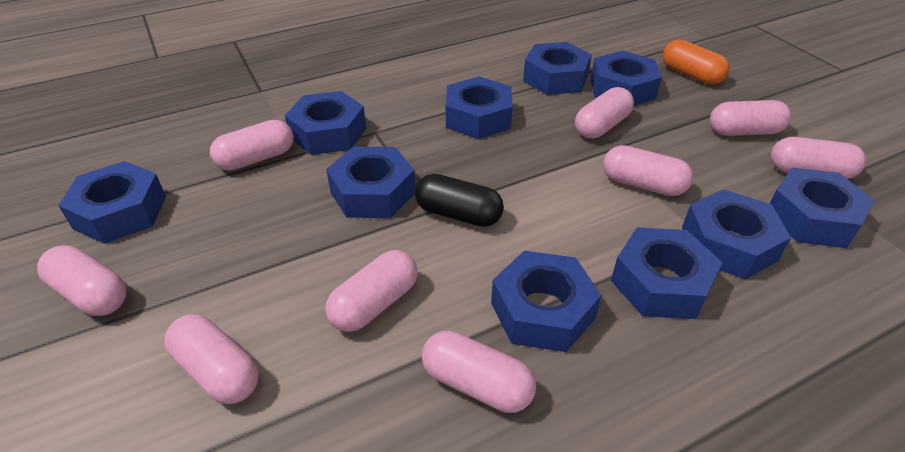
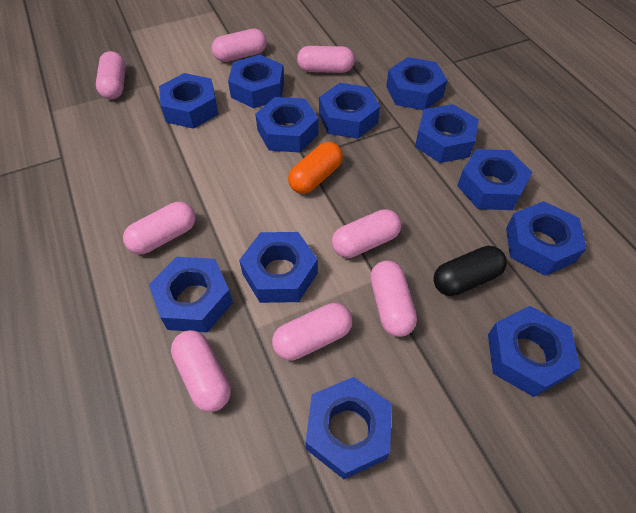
blue nut: [58,161,166,244] [285,91,366,155] [326,147,415,218] [446,76,513,139] [491,251,602,352] [523,42,592,95] [591,51,662,106] [611,227,723,319] [682,189,791,279] [769,168,875,248] = 10 -> [149,257,233,333] [159,73,218,129] [228,55,284,108] [239,232,318,303] [255,97,318,153] [306,377,392,479] [319,83,380,139] [386,57,447,110] [415,104,479,163] [457,149,533,210] [488,306,580,397] [506,201,587,276] = 12
pink capsule: [37,245,127,316] [164,314,259,404] [210,120,294,171] [325,250,417,332] [422,331,536,413] [575,87,634,139] [603,145,693,196] [710,100,791,136] [771,137,866,179] = 9 -> [96,51,126,100] [123,202,196,254] [171,330,231,412] [212,29,267,62] [272,303,352,360] [297,46,355,73] [332,209,401,258] [370,261,417,337] = 8

